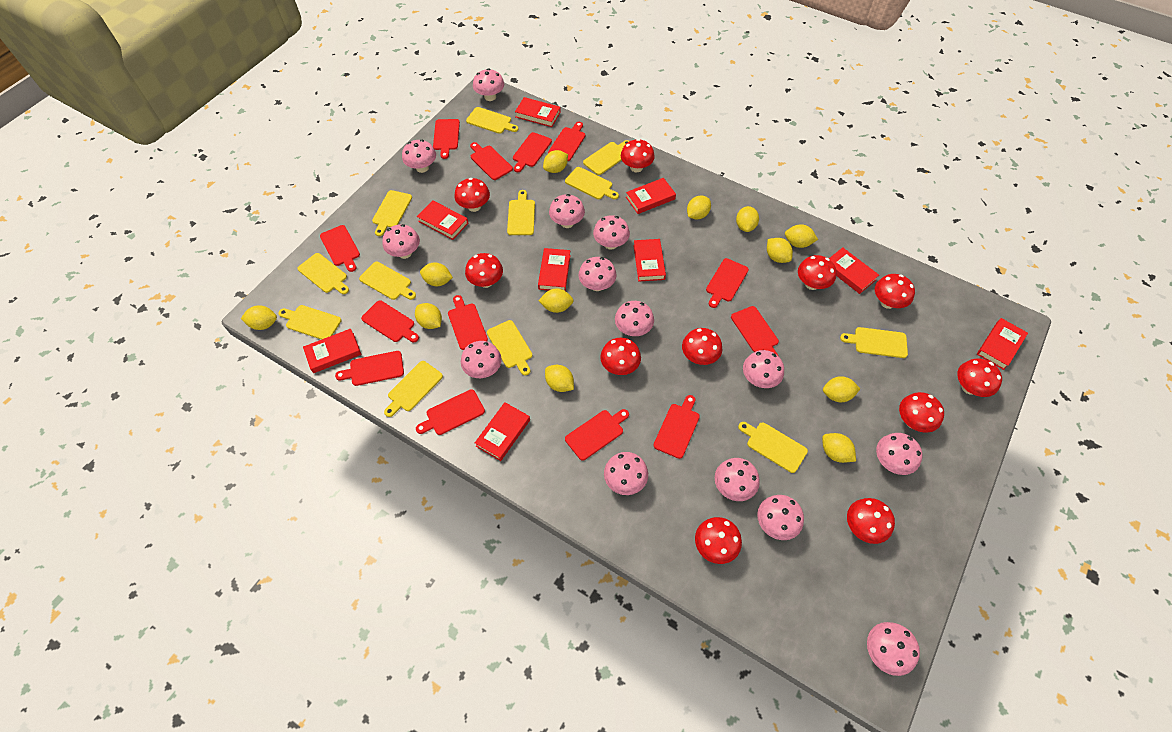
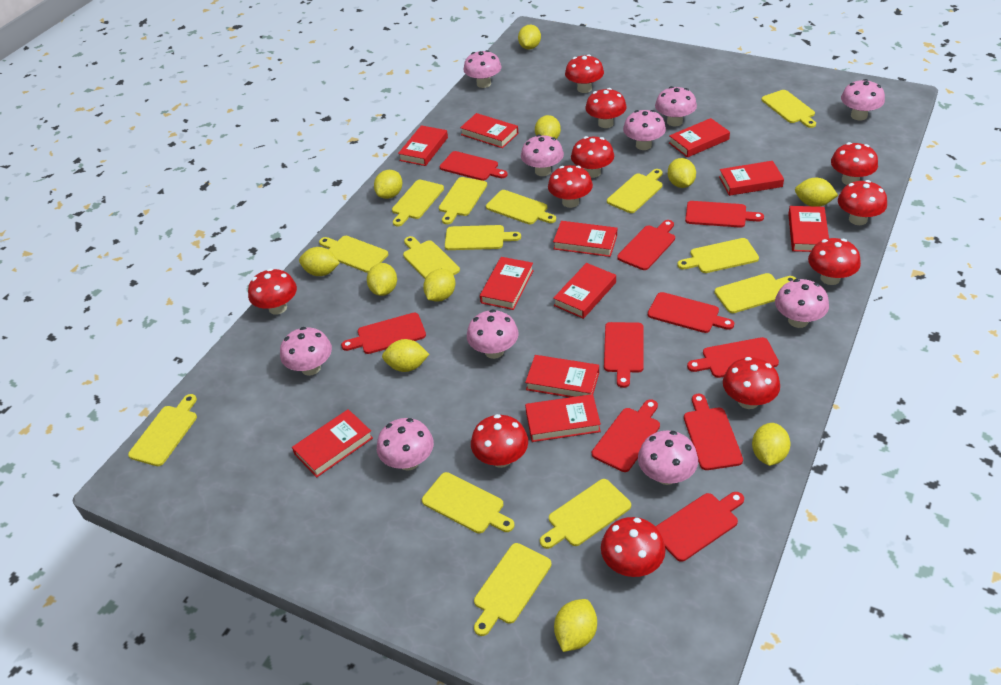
pink mushroom: [382,224,420,259] [402,140,436,173] [461,341,502,378] [473,69,504,101] [549,194,585,228] [579,257,617,291] [593,215,630,250] [604,452,648,495] [615,301,654,336] [715,458,760,501] [743,350,784,388] [757,495,804,540] [867,622,920,676] [876,433,923,475] = 14 -> [280,327,332,376] [377,418,434,471] [464,50,501,88] [467,309,519,359] [521,134,564,176] [623,110,666,150] [638,431,698,485] [655,86,697,127] [775,279,829,328] [841,79,885,120] = 10
red book: [303,329,361,373] [417,200,468,240] [475,402,530,461] [515,97,561,127] [538,248,571,291] [626,178,676,214] [633,239,666,281] [829,247,879,294] [977,318,1028,370] = 9 -> [292,409,373,477] [398,125,448,166] [460,113,518,148] [480,257,534,310] [525,355,599,397] [525,394,601,442] [553,221,617,257] [553,263,616,319] [669,118,730,158] [719,161,784,196] [788,206,829,252] = 11
red cutting board: [320,225,360,272] [335,351,404,386] [361,301,419,342] [416,389,485,435] [433,119,460,159] [448,295,488,350] [470,142,513,180] [513,132,552,172] [548,122,585,161] [565,409,629,460] [653,395,700,459] [706,258,749,308] [731,306,779,355] = 13 -> [341,313,426,354] [440,151,508,181] [592,399,660,472] [604,322,644,388] [617,220,675,270] [648,292,734,333] [655,492,744,562] [684,394,743,470] [685,201,764,228] [687,337,779,378] = 10
yellow cutting board: [278,305,341,340] [298,253,349,294] [359,262,416,300] [372,190,412,236] [384,361,443,417] [466,107,518,134] [487,320,532,375] [507,190,535,235] [565,167,619,199] [583,140,629,175] [738,422,808,473] [840,327,908,358] = 12 -> [128,394,197,466] [319,236,388,273] [392,180,444,226] [403,236,460,278] [422,472,515,533] [439,177,487,224] [445,225,521,250] [474,543,552,636] [486,190,556,224] [540,479,631,549] [607,169,663,213] [677,238,759,273] [714,273,796,313] [762,90,816,128] = 14
yellow lemon: [241,305,277,330] [415,303,442,329] [420,263,453,286] [538,288,574,313] [543,150,568,173] [545,365,574,392] [687,196,711,220] [736,206,759,232] [767,238,793,263] [785,224,818,248] [822,433,856,463] [823,376,860,402] = 12 -> [299,247,340,276] [367,263,397,296] [374,170,402,199] [382,339,429,372] [423,269,455,302] [518,25,541,50] [535,115,561,139] [554,599,597,652] [668,158,696,188] [752,423,791,466] [795,178,838,207] = 11

